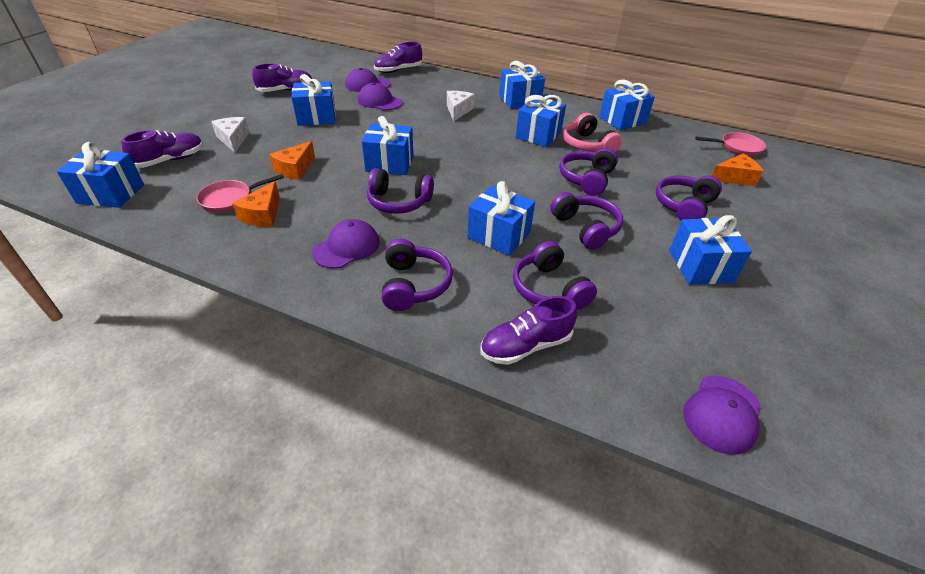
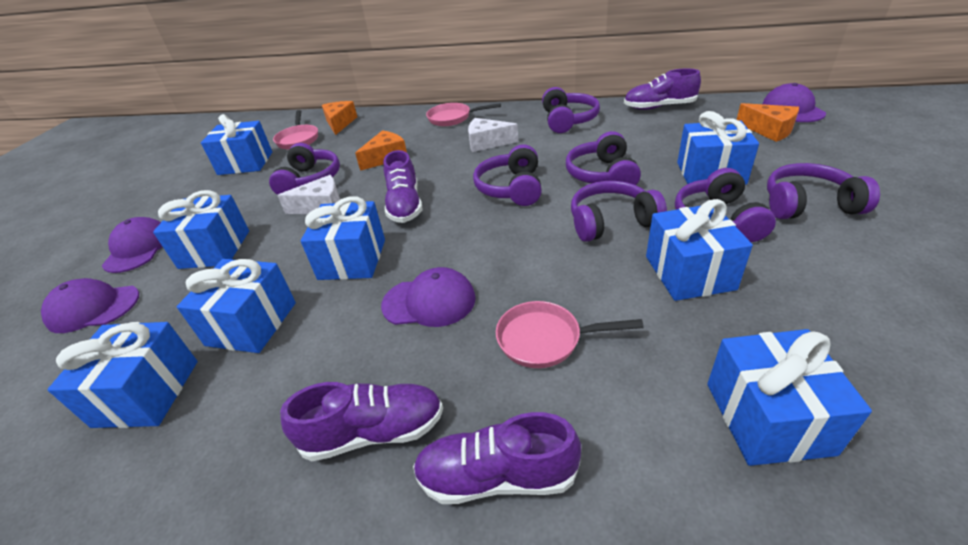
pink headphones: [563,113,622,152] = 1 -> none = 0
pink pan: [196,174,284,213] [695,132,766,157] = 2 -> [273,110,318,150] [426,103,501,126] [496,301,644,368] = 3
purple headphones: [367,168,434,214] [381,239,453,311] [513,241,597,310] [551,192,623,250] [559,148,618,196] [656,176,722,221] = 6 -> [269,143,340,195] [473,144,542,206] [542,87,600,133] [566,131,641,185] [571,181,667,242] [675,168,776,242] [767,163,880,219] = 7

